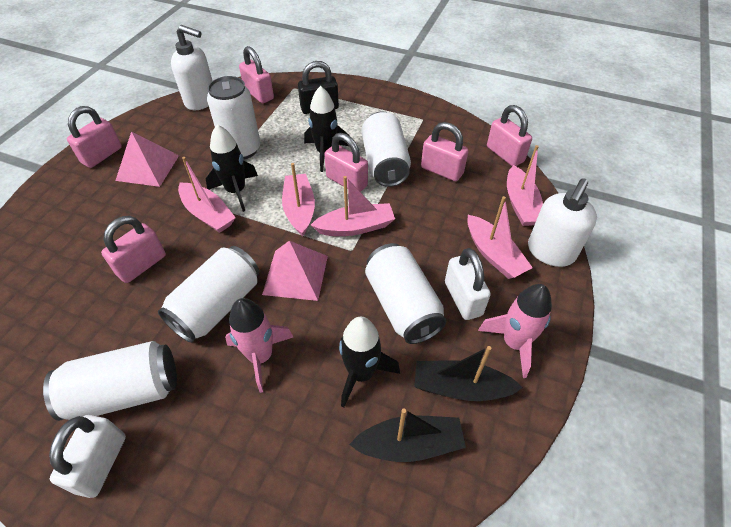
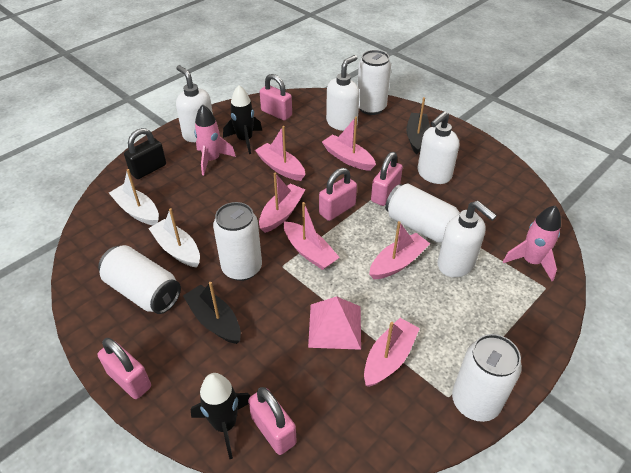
black rocket: [206,124,258,212] [304,86,350,172] [339,317,400,408] = 3 -> [191,373,251,459] [223,85,262,154] = 2
pink boat: [178,157,236,233] [282,163,315,236] [311,176,395,236] [467,196,533,279] [507,145,543,226] = 5 -> [255,126,305,181] [259,173,306,233] [284,202,340,270] [322,117,376,171] [364,318,420,387] [369,221,430,279] = 6
pink padlock: [67,106,122,168] [101,216,166,283] [239,46,274,103] [324,133,368,192] [421,122,469,181] [487,105,532,166] = 6 -> [98,338,151,399] [248,387,297,455] [260,74,292,121] [319,168,357,221] [371,152,403,206] = 5
pink pyramid: [115,131,179,187] [262,241,328,301] = 2 -> [308,296,361,350] = 1
white boat: none = 0 -> [109,169,159,225] [148,208,200,268] = 2
white padlock: [49,415,126,498] [445,248,491,320] = 2 -> none = 0
white soap dispenser: [171,25,212,110] [528,178,597,267] = 2 -> [176,65,213,142] [326,55,360,131] [418,111,459,184] [437,201,497,278] = 4

